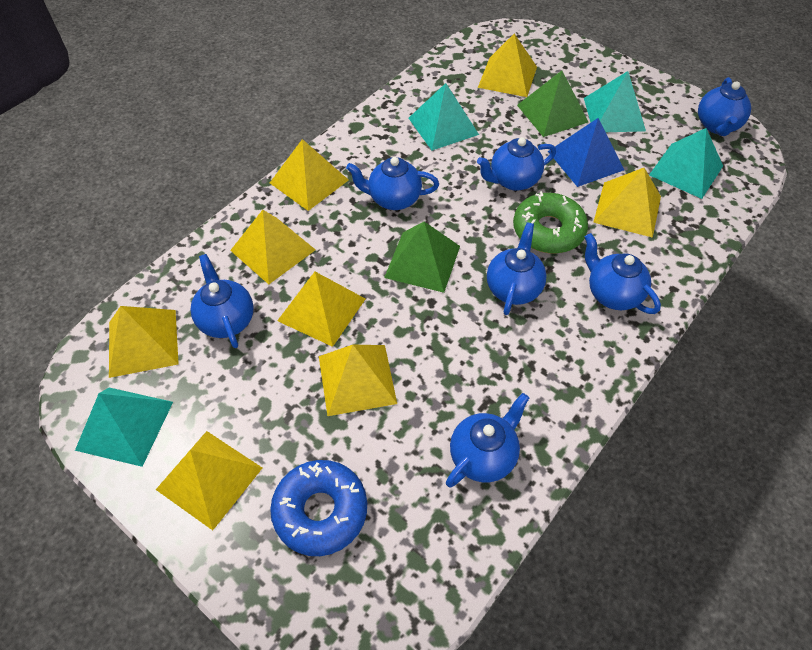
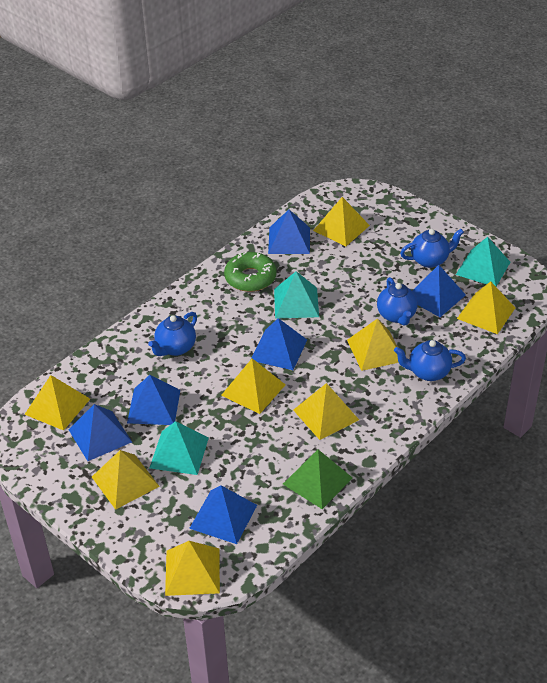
blue donut: [270,460,367,556] = 1 -> none = 0
blue pyramid: [548,118,624,187] = 1 -> [68,404,132,461] [127,375,180,425] [189,485,257,544] [250,318,307,370] [268,209,310,254] [413,265,466,317] = 6
blue teapot: [191,254,254,348] [346,157,439,210] [446,393,529,488] [477,137,556,191] [487,222,547,315] [585,233,661,314] [698,77,751,136] = 7 -> [148,312,197,356] [377,277,418,326] [394,340,466,381] [400,229,464,268] = 4
green pyramid: [384,222,460,293] [517,71,588,137] = 2 -> [283,450,353,509] = 1
turquoise pyramid: [75,387,173,467] [409,83,479,151] [584,71,646,132] [649,128,723,199] = 4 -> [149,421,209,475] [274,271,319,319] [456,237,510,286] = 3

